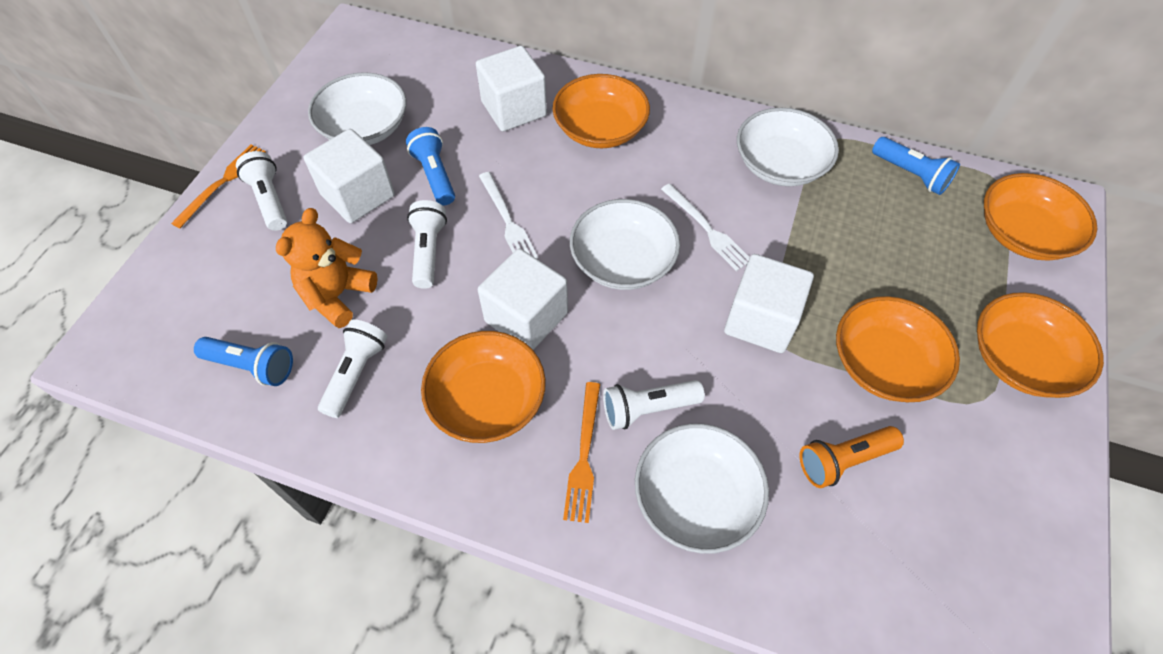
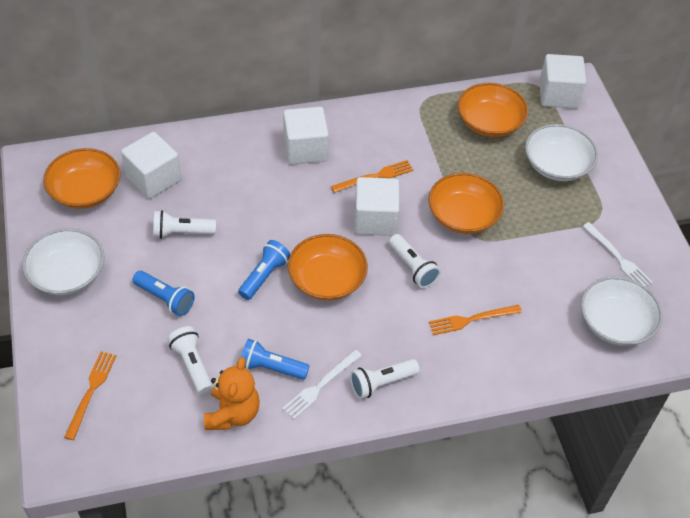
orange bowl: [421,331,546,443] [552,74,650,148] [836,296,960,402] [977,292,1104,398] [984,173,1097,261] = 5 -> [43,148,121,209] [288,234,368,301] [428,173,504,234] [458,83,528,137] = 4
orange flashlight: [800,426,904,488] = 1 -> none = 0
orange fork: [171,144,266,228] [563,382,600,523] = 2 -> [64,351,116,440] [331,160,414,193] [429,305,522,335] = 3
white bowl: [308,72,407,145] [570,199,680,290] [635,423,769,554] [737,108,839,186] = 4 -> [22,228,105,295] [525,124,598,181] [581,276,663,346] = 3

